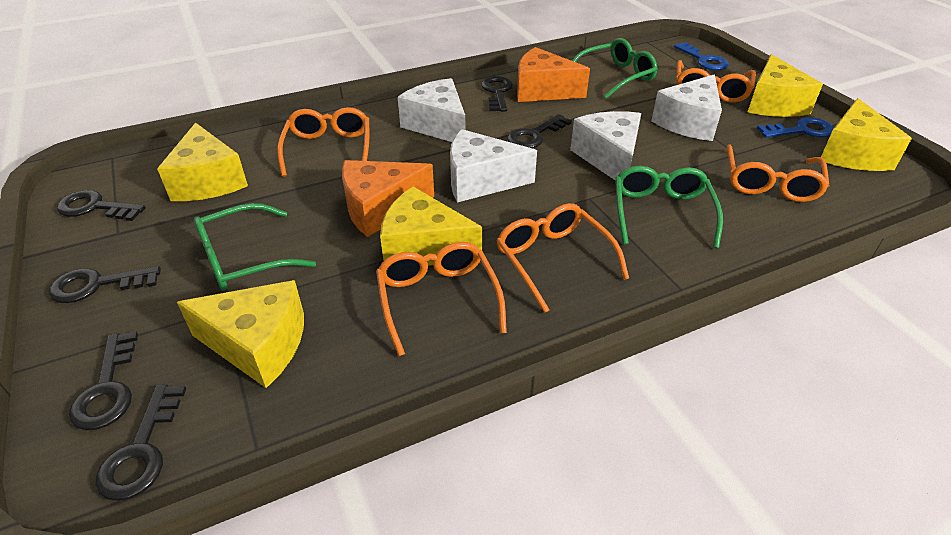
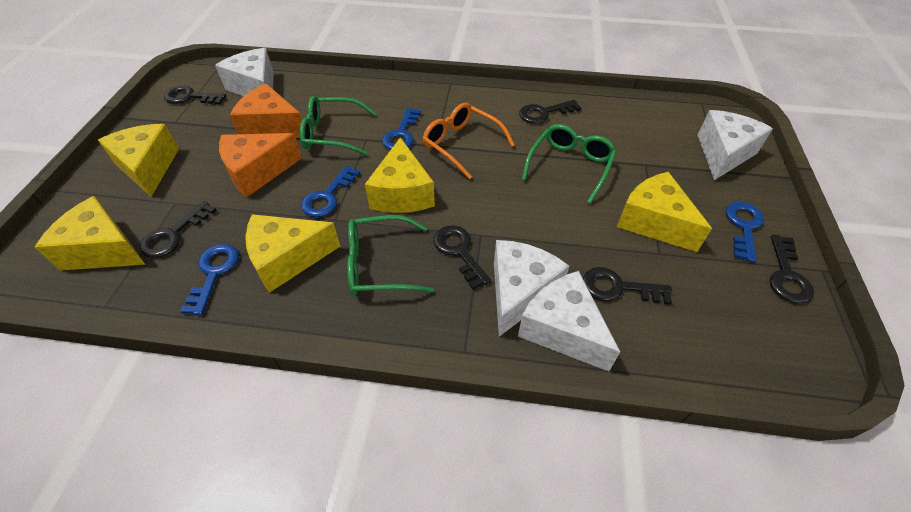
blue key: [674,42,729,70] [757,117,834,138] = 2 -> [180,244,239,315] [301,166,360,217] [382,108,421,150] [726,202,764,262] = 4
orange glasses: [277,107,369,177] [376,242,507,356] [496,203,629,313] [676,60,756,103] [727,144,829,202] = 5 -> [423,103,515,180] = 1

